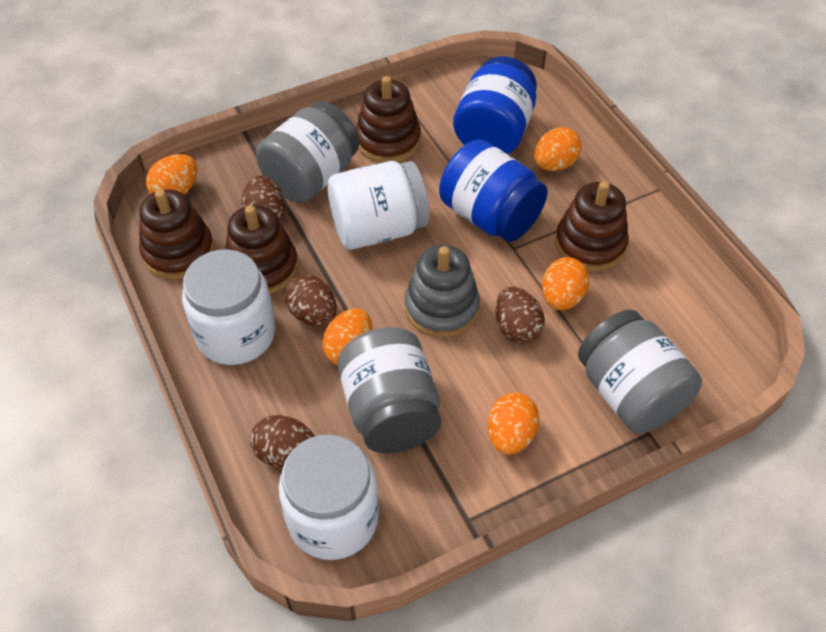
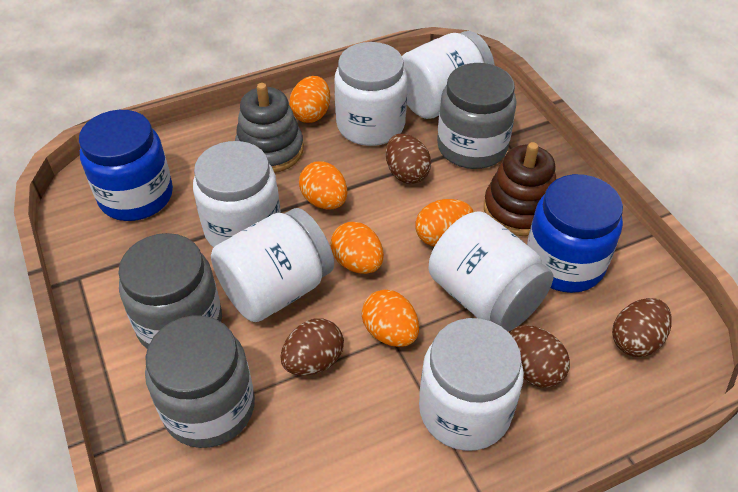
brown stacking toy: [139,189,214,280] [225,205,298,294] [356,76,421,163] [555,181,629,271] = 4 -> [484,142,556,236] = 1
white jar: [182,249,275,365] [278,434,379,560] [327,161,430,250] = 3 -> [193,141,281,247] [211,208,334,322] [334,42,407,146] [402,31,495,119] [419,318,524,451] [429,211,553,332] = 6

